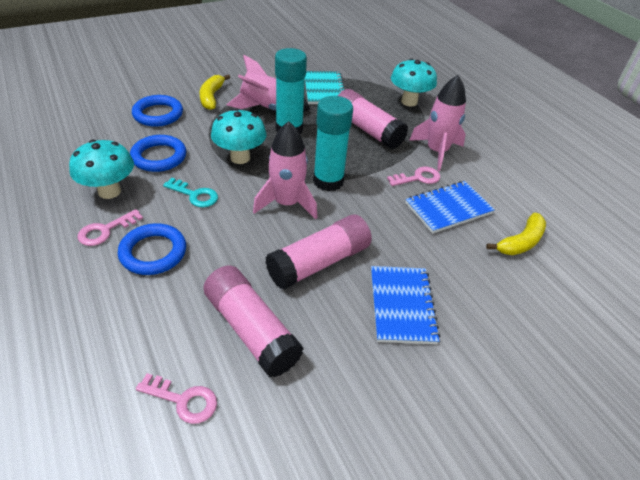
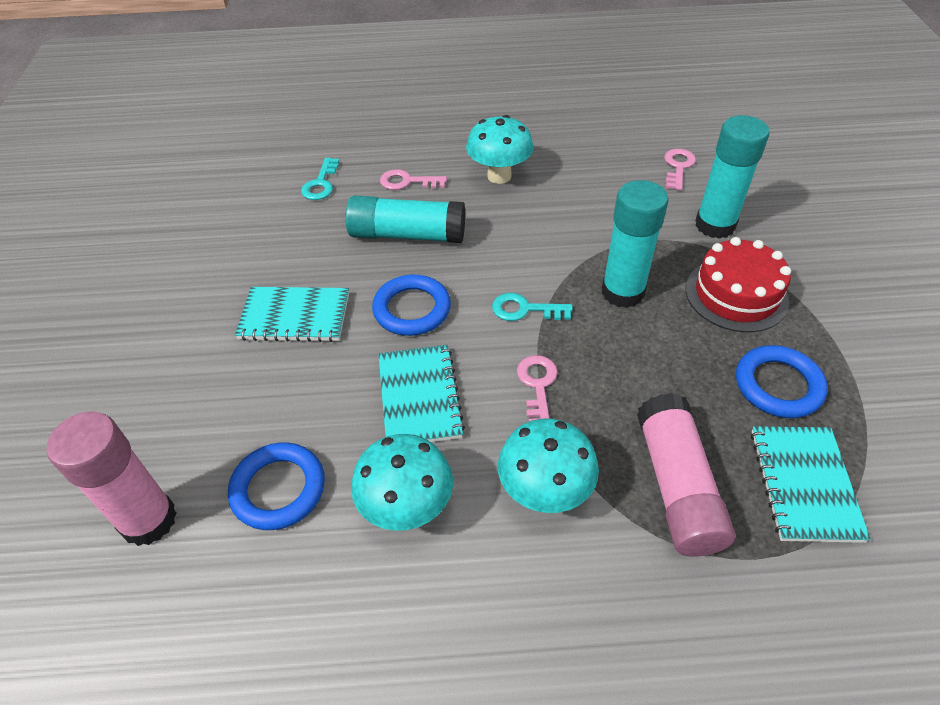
blue notebook: [371,266,440,344] [405,181,495,234] = 2 -> none = 0
pink glue stick: [203,266,304,377] [265,214,372,290] [338,89,408,149] = 3 -> [47,412,177,546] [637,393,735,557] = 2
pink rocket: [227,55,311,112] [253,121,317,219] [409,75,466,171] = 3 -> none = 0
red cake: none = 0 -> [686,237,791,332] = 1
turquoise glue stick: [275,48,307,134] [313,96,353,191] = 2 -> [345,196,465,243] [602,180,669,308] [695,115,770,239] = 3
turquoise key: [163,178,218,207] = 1 -> [301,158,339,200] [492,293,573,321] = 2
turquoise notebook: [305,71,345,104] = 1 -> [235,287,349,342] [378,345,465,442] [751,426,871,543] = 3
yellow banana: [200,75,230,110] [486,213,546,255] = 2 -> none = 0

